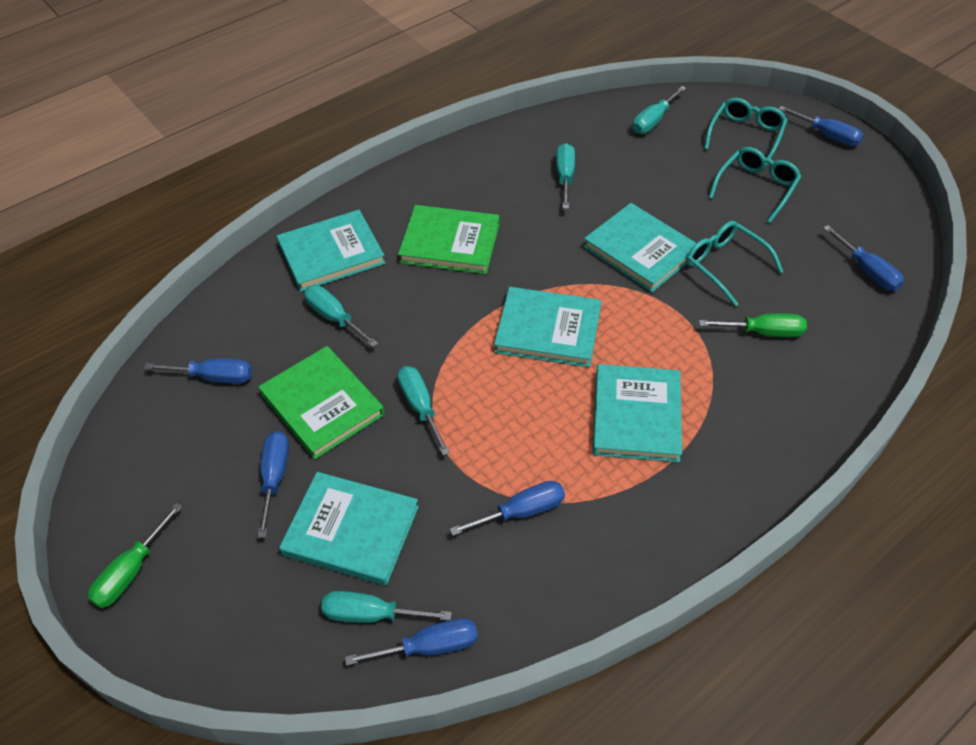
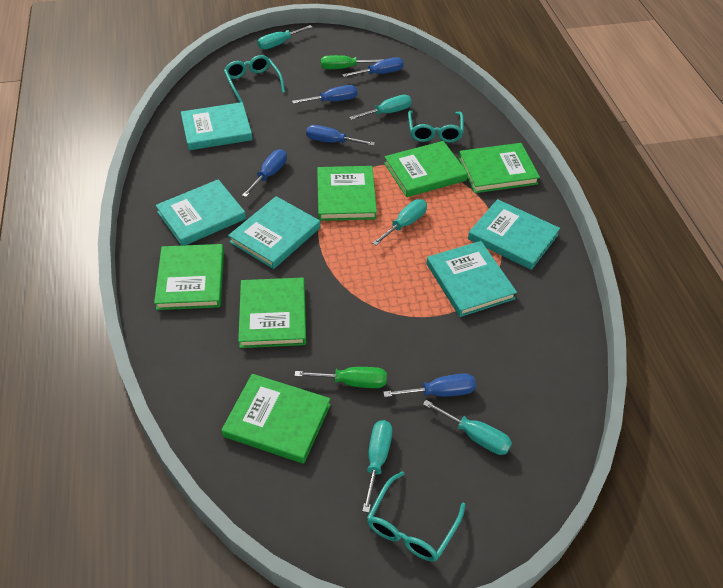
blue screwdriver: [144,358,252,384] [258,431,289,538] [345,618,478,666] [450,481,565,536] [779,106,863,146] [823,225,904,291] = 6 -> [242,149,287,197] [292,85,357,104] [306,125,375,146] [342,57,404,77] [383,373,476,397] = 5
green book: [258,346,385,459] [398,205,500,274] = 2 -> [154,244,224,310] [221,374,331,464] [238,278,306,348] [317,166,377,221] [384,141,468,197] [459,143,540,193] = 6

